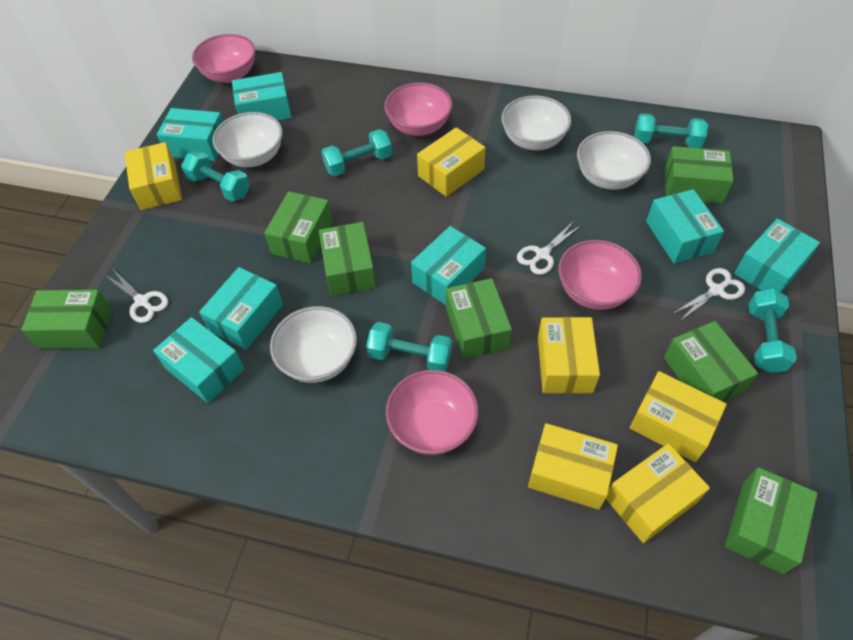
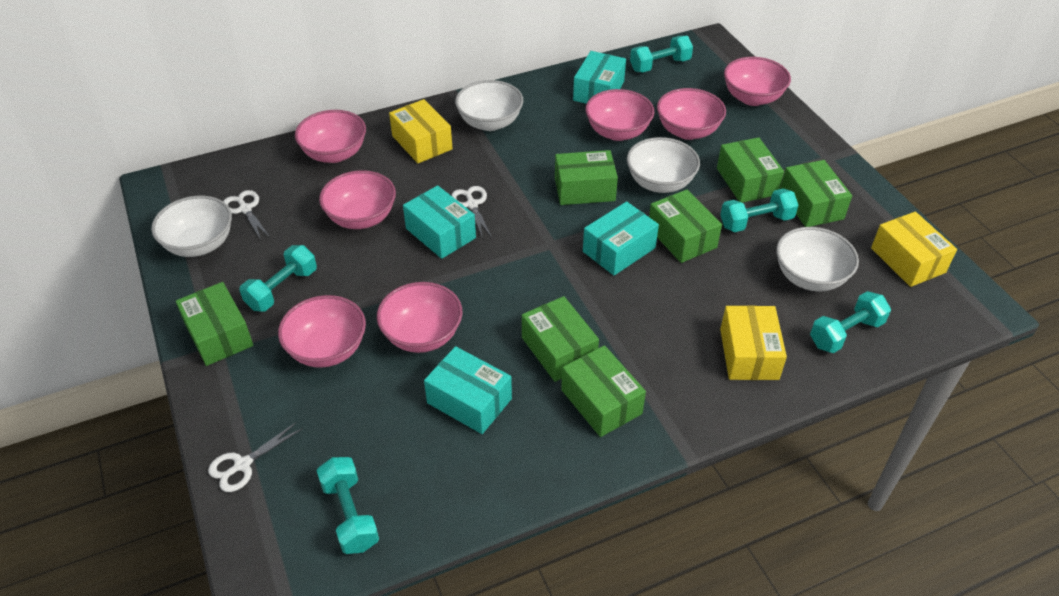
pink bowl: [192,34,255,83] [384,82,452,136] [386,370,478,455] [558,240,642,310] = 4 -> [278,295,366,368] [295,110,366,163] [319,170,396,229] [377,282,462,353] [585,89,654,141] [657,88,726,140] [724,57,791,106] = 7
turquoise box: [153,317,244,403] [157,108,223,161] [199,267,283,350] [232,72,292,121] [411,226,486,305] [646,189,724,264] [734,219,820,293] = 7 -> [403,185,476,259] [424,346,512,434] [573,51,626,104] [583,201,659,276] = 4
yellow box: [125,142,182,210] [417,127,486,197] [528,423,618,510] [538,317,600,393] [606,443,710,543] [629,371,727,462] = 6 -> [389,99,453,163] [720,305,787,380] [871,212,957,287] = 3

